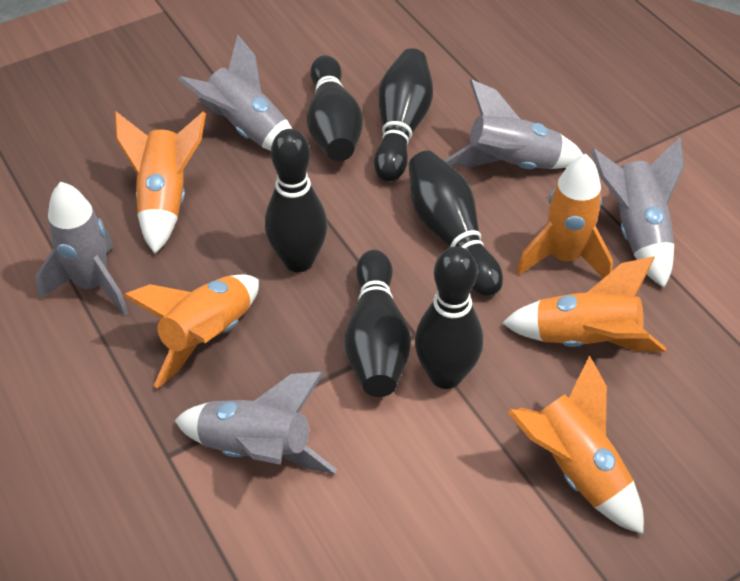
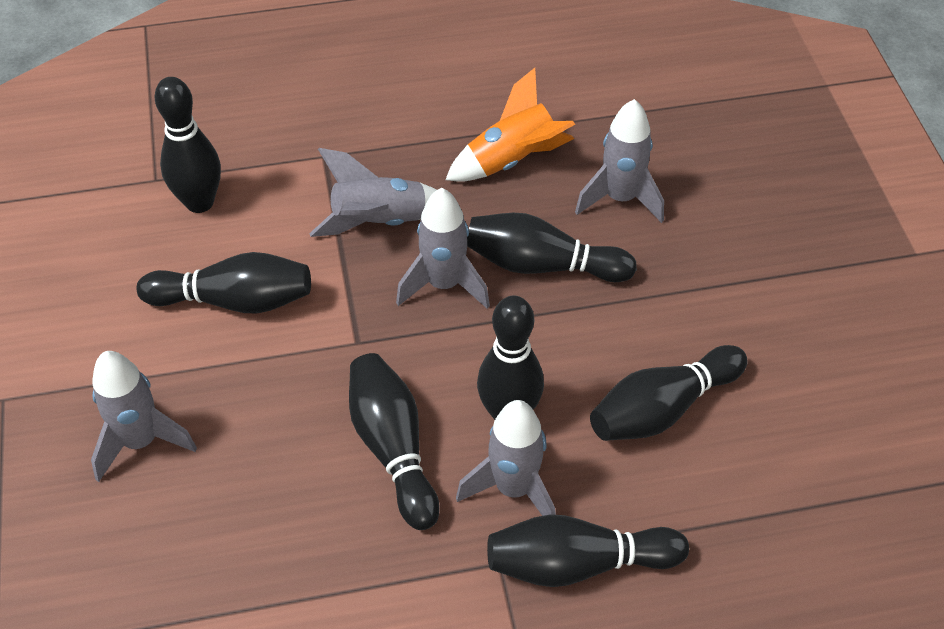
black bowling pin: [265,129,327,272] [307,55,363,161] [344,250,411,397] [374,48,433,182] [409,151,503,296] [415,246,483,389] = 6 -> [137,252,311,313] [154,77,221,213] [349,353,440,530] [467,213,637,282] [477,296,544,420] [487,514,689,587] [590,345,747,441] = 7
orange rocket: [114,111,206,254] [123,275,259,389] [502,256,666,352] [507,355,644,535] [516,154,613,278] = 5 -> [446,68,575,182] = 1

